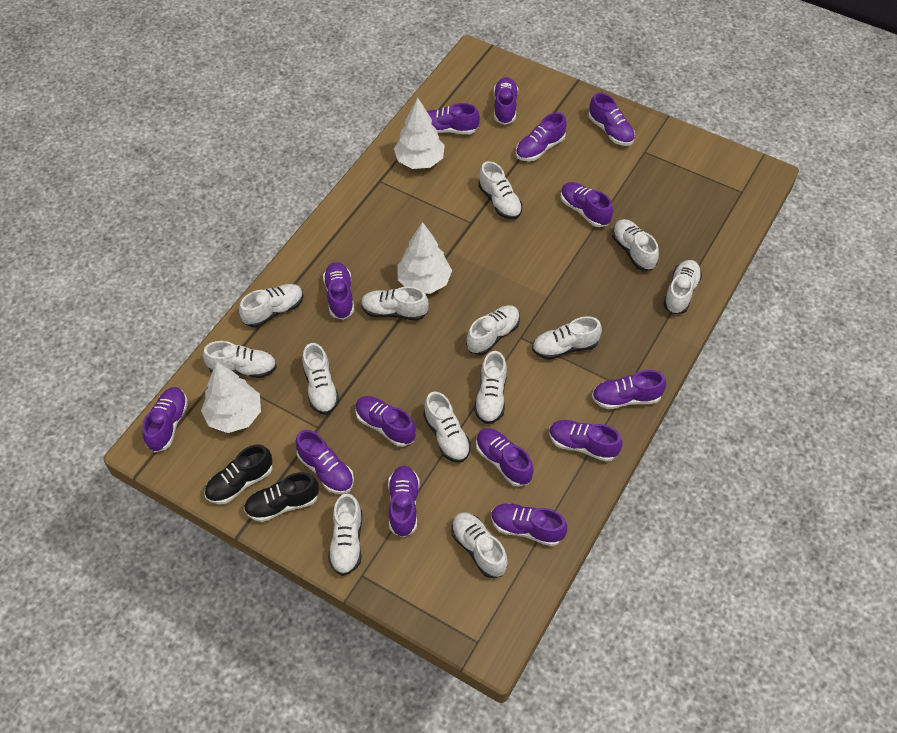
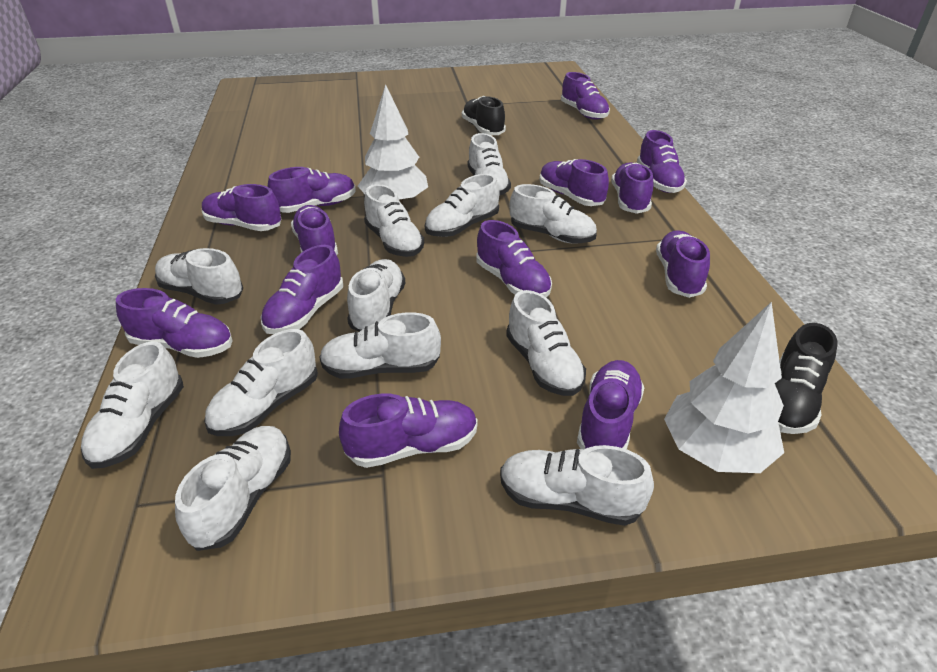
purple shoe: [142,387,188,452] [295,430,354,494] [323,262,354,320] [355,396,416,447] [388,466,420,537] [427,103,480,134] [476,428,533,487] [491,503,567,546] [494,77,518,125] [516,112,567,161] [549,420,622,462] [561,182,613,227] [588,93,635,146] [592,370,666,409] = 14 -> [116,288,233,358] [202,184,281,231] [261,245,343,334] [268,167,356,213] [291,205,338,255] [339,394,478,468] [476,220,552,297] [539,159,609,206] [561,72,610,120] [577,360,645,449] [611,162,653,214] [637,130,687,193] [656,230,710,298] = 13
white shoe: [203,341,277,378] [239,284,304,327] [302,343,339,415] [328,493,362,576] [361,286,429,321] [423,392,471,463] [452,512,508,578] [466,305,520,355] [474,351,507,424] [478,161,522,219] [532,316,602,360] [612,219,659,271] [663,260,702,314] = 13 -> [81,341,184,469] [155,248,243,305] [175,426,291,551] [204,329,318,436] [319,312,441,379] [347,259,405,332] [364,184,424,257] [425,174,499,237] [468,133,511,196] [500,445,654,526] [506,290,586,396] [510,184,597,244] = 12
white tree: [201,362,261,433] [394,98,445,169] [397,222,452,294] = 3 -> [358,84,428,205] [664,302,784,473] = 2

